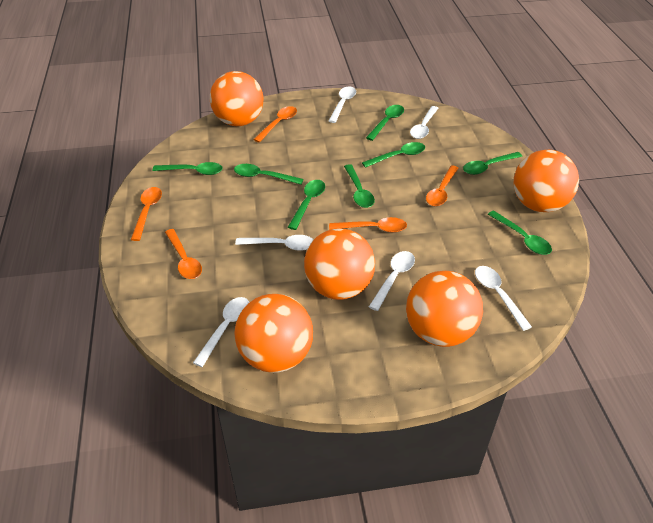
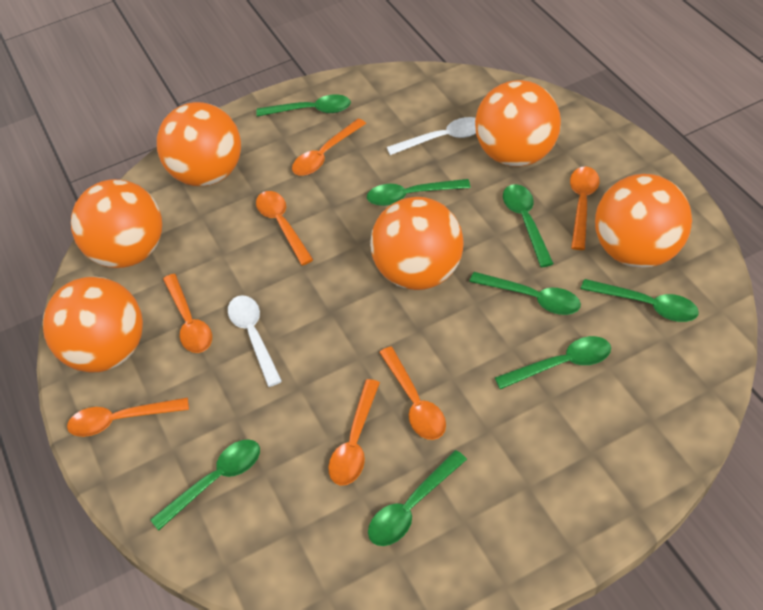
orange ball: [210,71,264,126] [234,294,313,373] [304,229,375,300] [406,271,483,347] [514,150,579,212] = 5 -> [43,276,143,373] [71,179,162,268] [157,102,241,186] [370,197,464,290] [475,80,561,167] [595,174,692,268] = 6
orange spoon: [131,187,162,241] [165,229,202,279] [253,106,297,143] [329,217,407,233] [426,165,459,206] = 5 -> [67,397,189,437] [163,274,212,353] [256,191,313,265] [292,119,366,176] [328,379,380,485] [379,347,446,440] [570,166,600,250] = 7
white spoon: [193,297,249,367] [235,235,313,251] [329,86,356,123] [369,251,415,311] [410,106,439,139] [475,266,532,331] = 6 -> [228,295,282,387] [387,117,476,155] = 2

